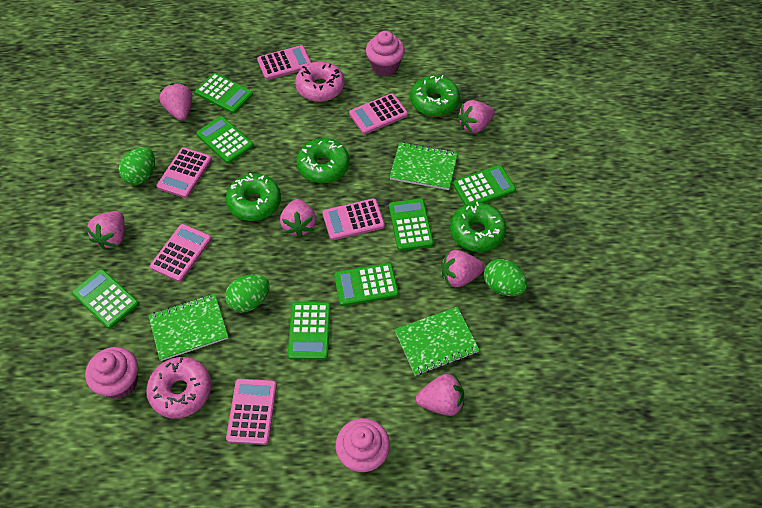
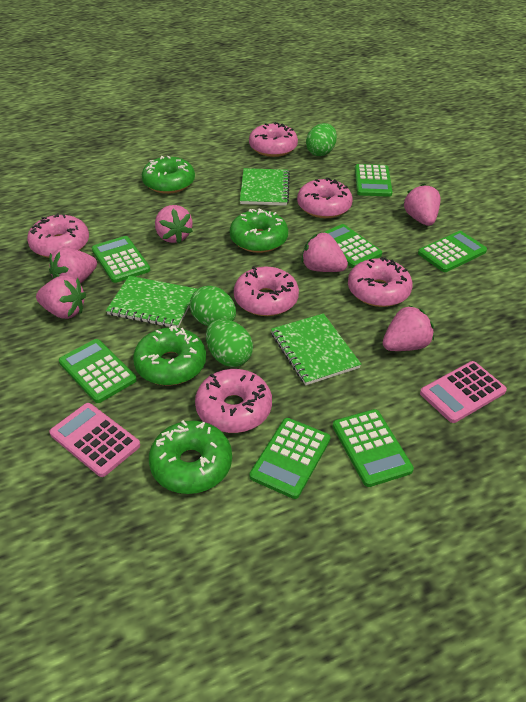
pink calculator: [150,224,211,282] [156,147,212,198] [226,379,277,445] [257,45,312,80] [322,198,385,241] [349,93,408,134] = 6 -> [49,403,140,477] [420,361,507,423] = 2
pink cupcake: [85,347,138,399] [335,418,390,472] [366,31,405,76] = 3 -> none = 0
pink donut: [146,357,211,419] [295,61,345,102] = 2 -> [27,213,89,258] [195,369,272,433] [234,266,299,316] [249,122,298,157] [297,178,353,218] [348,257,413,307] = 6

